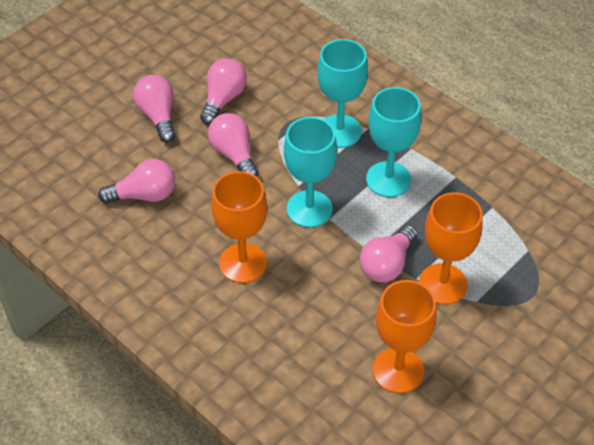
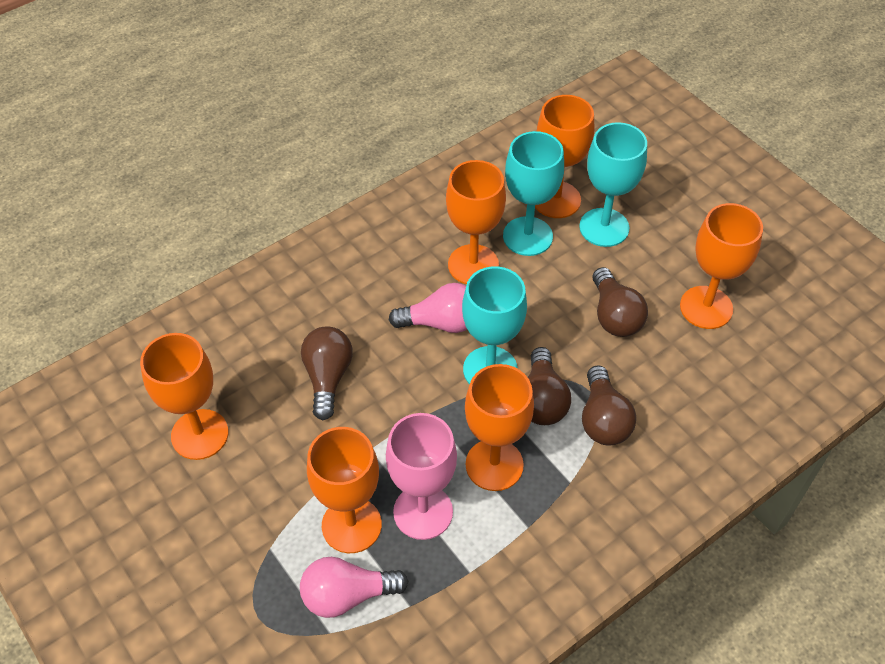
brown light bulb: none = 0 -> [301,326,353,420] [528,347,571,425] [582,365,636,445] [592,267,648,337] = 4
orange goblet: [211,171,267,283] [373,280,436,393] [419,192,483,305] = 3 -> [140,333,229,460] [307,427,382,553] [446,160,506,284] [465,364,534,491] [535,95,594,218] [680,203,763,329] = 6
pink goblet: none = 0 -> [386,413,457,540] = 1
pink light bulb: [98,159,175,204] [133,75,176,143] [200,59,247,125] [208,113,259,177] [360,225,418,282] = 5 -> [300,557,408,618] [389,283,467,333] = 2

